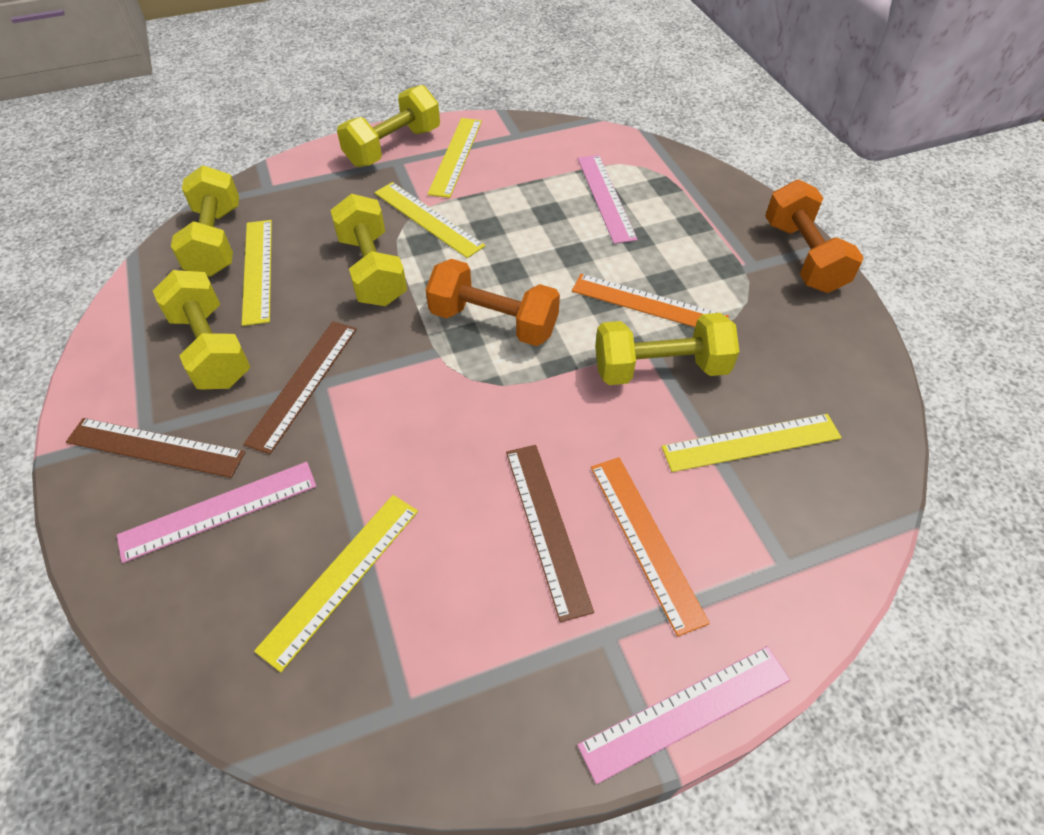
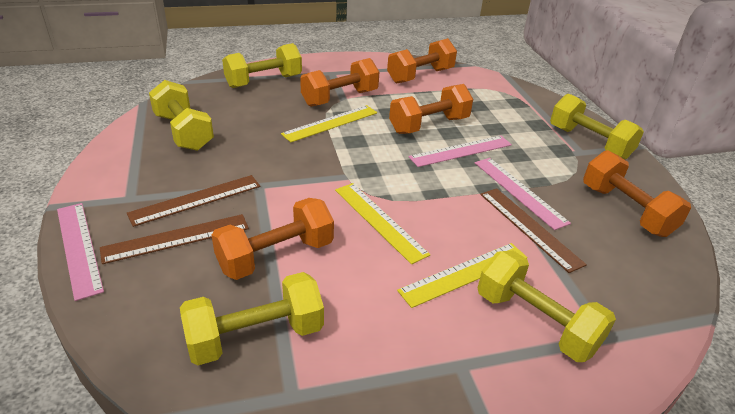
orange dumbbell: [426,259,560,346] [765,179,864,293] = 2 -> [211,198,334,280] [300,58,379,107] [387,38,457,84] [389,84,473,134] [583,150,691,237] = 5
orange ruler: [572,274,729,327] [591,457,710,637] = 2 -> none = 0
yellow ruler: [242,220,272,326] [254,495,418,672] [374,182,485,258] [428,118,482,198] [661,414,842,472] = 5 -> [281,105,377,143] [335,183,430,264] [397,243,527,308] = 3

